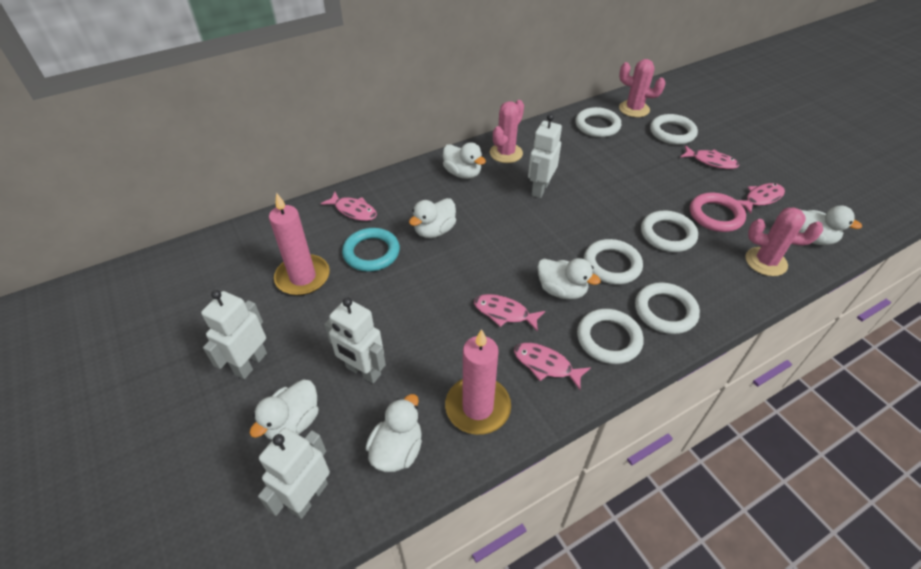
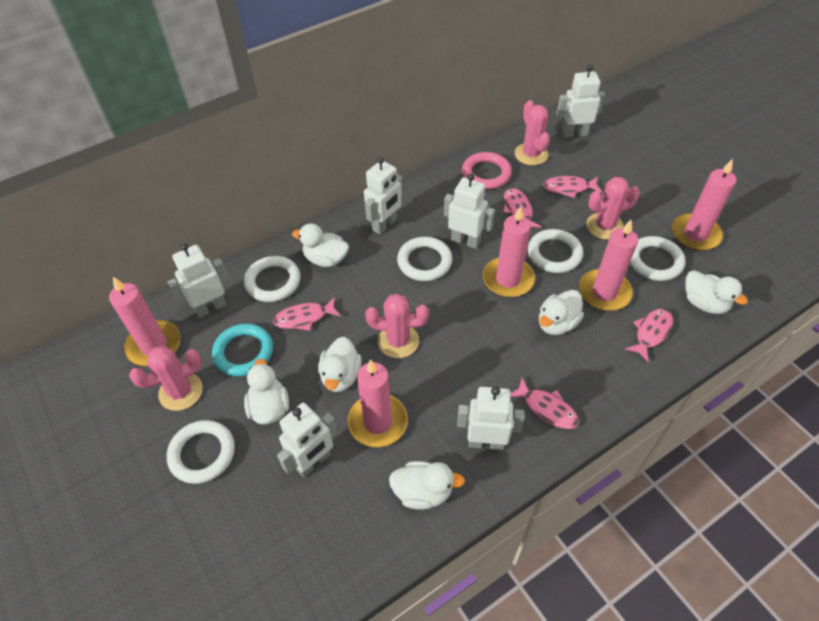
pink cactus: [490,100,524,163] [619,59,666,117] [745,207,823,276] = 3 -> [129,346,203,411] [365,293,429,358] [515,100,550,165] [586,177,640,240] = 4
pink candle: [269,193,330,296] [445,329,511,435] = 2 -> [109,277,181,366] [348,359,408,447] [483,206,535,297] [579,220,638,311] [672,159,736,251] = 5
white ring: [575,107,621,137] [577,309,644,364] [584,239,643,284] [635,282,700,334] [641,210,698,252] [650,114,698,145] = 6 -> [167,420,235,484] [244,256,300,302] [397,237,452,281] [528,229,583,273] [630,236,685,281] = 5
white robot: [201,290,267,379] [258,428,330,519] [324,297,386,383] [528,114,562,198] = 4 -> [167,243,229,318] [277,403,338,477] [364,157,403,235] [444,173,495,249] [457,386,525,450] [557,64,606,138] = 6

